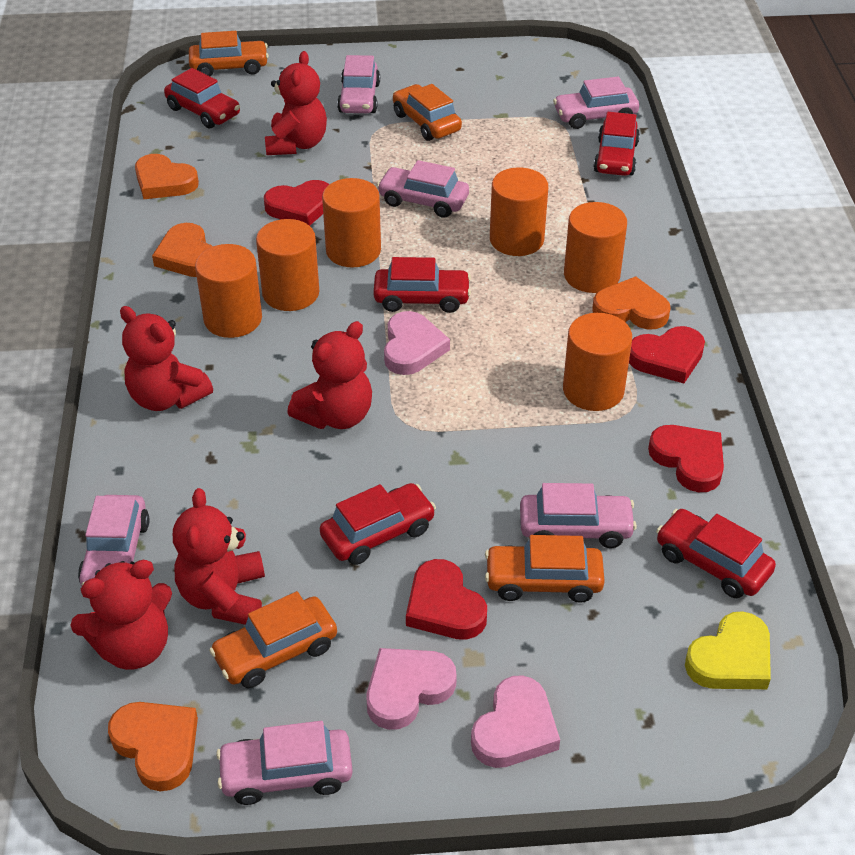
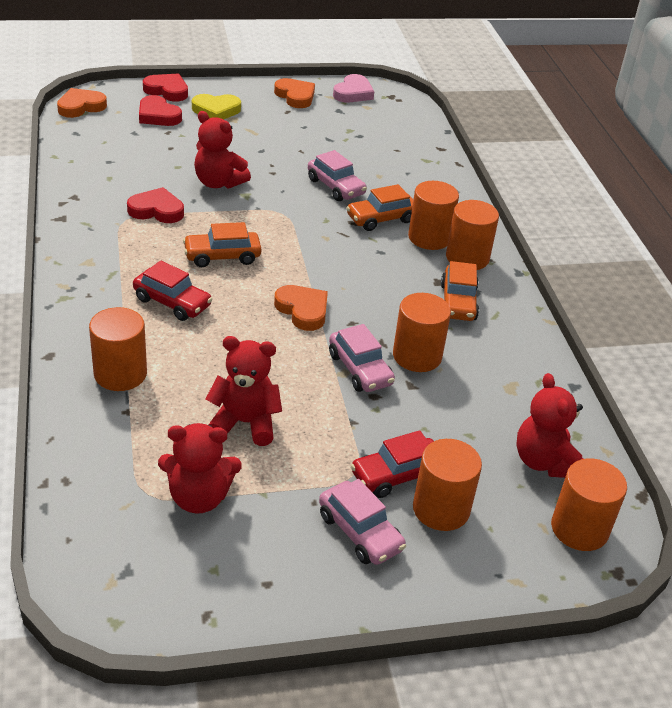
orange car: [189,31,269,76] [209,591,337,688] [393,84,462,141] [485,535,604,603] = 4 -> [183,222,261,267] [346,184,413,231] [441,261,479,321] = 3
orange heart: [108,702,198,791] [135,154,199,199] [152,223,213,277] [592,277,671,329] = 4 -> [57,88,107,118] [274,78,315,108] [274,285,328,331] = 3
pink car: [78,495,150,586] [216,721,353,805] [337,55,380,113] [377,160,469,218] [520,483,637,548] [553,77,639,129] = 6 -> [308,150,367,201] [319,479,406,565] [329,324,395,392] = 3
pink heart: [366,648,457,730] [384,311,450,375] [471,675,560,768] = 3 -> [333,74,374,102] = 1
red car: [164,68,240,128] [320,483,436,565] [374,257,471,313] [593,112,640,176] [656,509,776,598] = 5 -> [133,261,213,321] [350,430,434,498] = 2
red heart: [264,180,329,226] [406,559,487,640] [629,326,705,383] [648,425,724,492] = 4 -> [127,187,184,223] [139,95,182,126] [143,74,188,102] = 3
red teddy bear: [70,560,172,670] [120,306,213,411] [173,488,265,625] [265,51,327,155] [287,321,372,429] = 5 -> [158,423,242,514] [194,111,251,189] [206,336,282,446] [516,373,584,478] = 4

